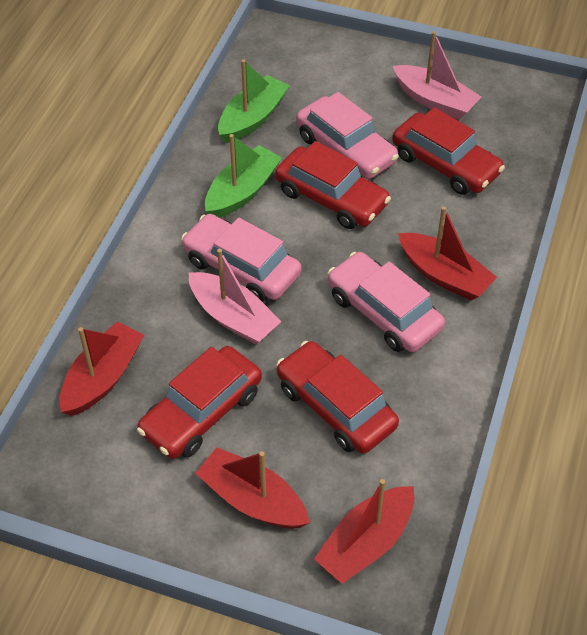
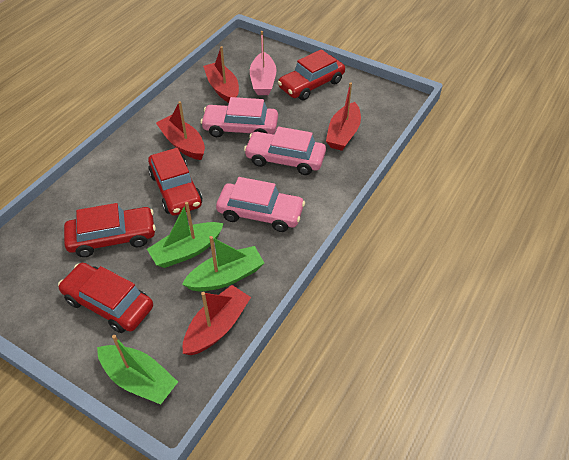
green boat: [205,134,282,218] [218,59,289,143] = 2 -> [97,335,178,404] [147,202,224,268] [182,236,264,291] = 3
pink boat: [189,249,282,344] [393,31,481,120] = 2 -> [250,31,277,95] = 1

